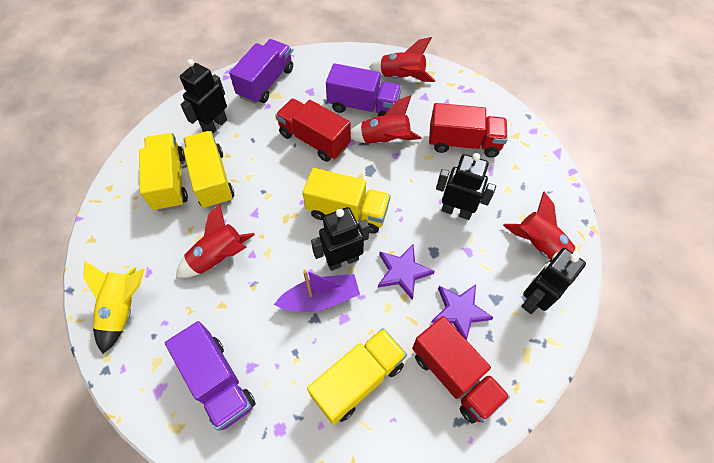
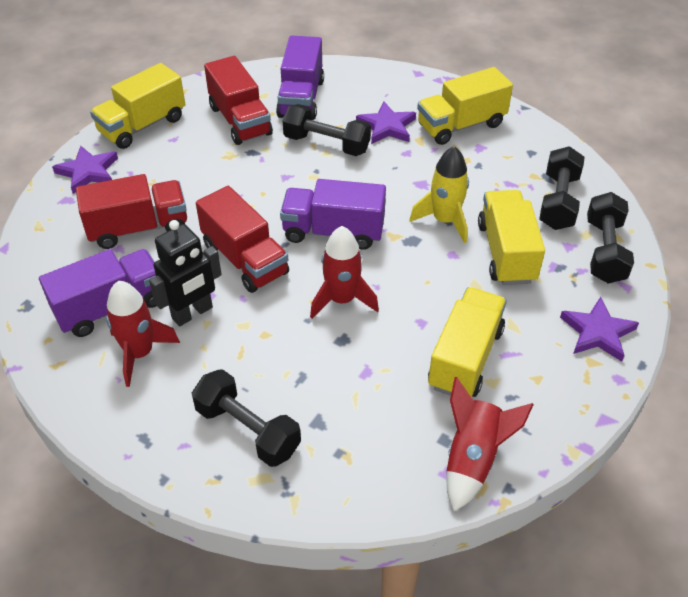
black dumbbell: none = 0 -> [192,369,301,467] [283,104,371,156] [539,146,584,230] [587,192,634,284] = 4
black robot: [180,59,227,133] [311,207,369,271] [436,153,496,220] [521,248,586,314] = 4 -> [149,220,222,326] = 1
purple boat: [274,270,360,312] = 1 -> none = 0
purple star: [378,244,435,300] [431,284,494,340] = 2 -> [52,146,118,194] [356,101,416,144] [560,297,639,362] = 3
red rocket: [176,203,255,278] [351,95,422,144] [369,37,435,82] [503,192,580,259] = 4 -> [106,281,180,387] [310,226,379,319] [446,377,534,512] = 3

